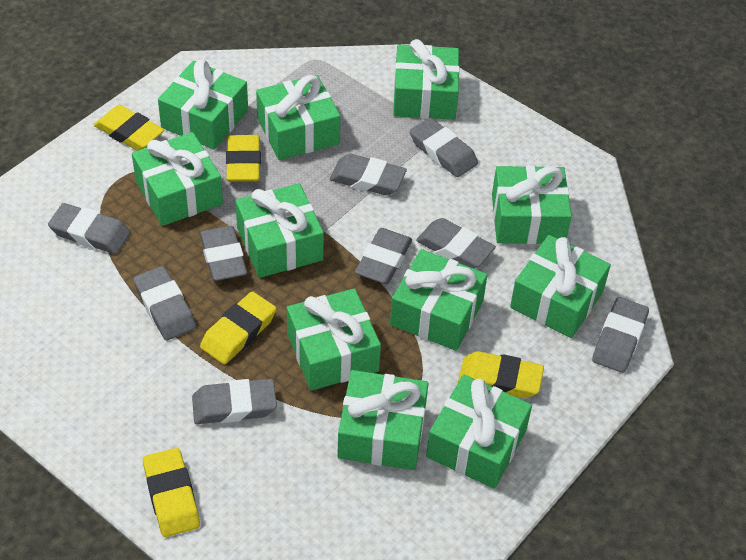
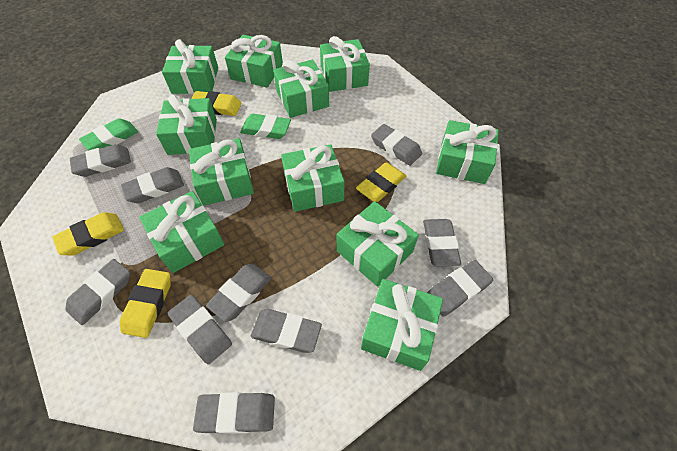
green eraser: none = 0 -> [79,119,138,151] [240,114,291,139] = 2
grey eraser: [48,203,131,254] [133,266,196,340] [192,379,277,424] [200,226,247,281] [330,154,407,195] [355,228,412,284] [410,118,478,177] [416,218,496,269] [592,297,649,373] = 9 -> [65,259,130,325] [70,144,131,177] [121,167,184,203] [168,295,232,364] [193,392,275,434] [206,264,272,322] [251,309,322,353] [371,124,422,166] [423,219,461,266] [427,260,493,317] = 10
yellow eraser: [94,105,164,151] [143,448,200,537] [200,291,276,364] [226,135,261,182] [458,351,544,398] = 5 -> [52,212,124,256] [120,269,171,338] [191,91,241,116] [356,162,406,202] = 4

